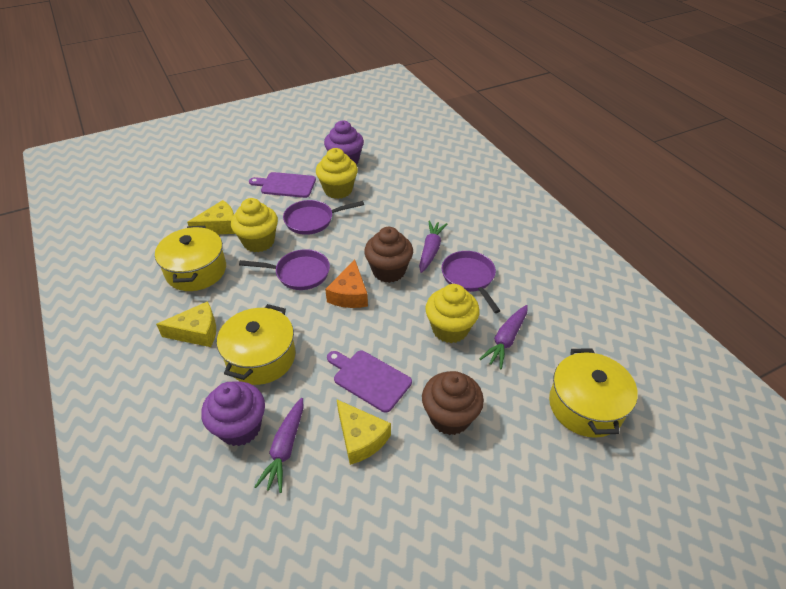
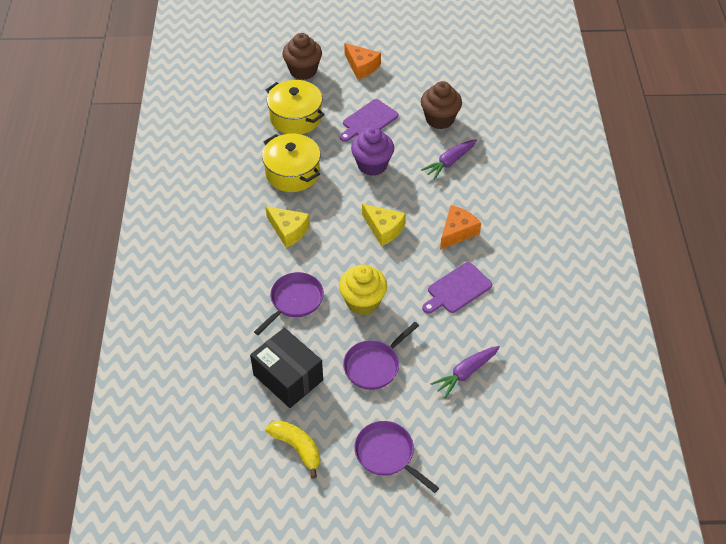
black box: none = 0 -> [250,328,323,408] = 1
orange cheese: [325,260,368,308] = 1 -> [344,43,381,79] [440,205,481,250] = 2
purple carrot: [254,398,304,493] [419,220,447,273] [480,305,528,369] = 3 -> [421,139,477,180] [430,346,500,398] = 2
purple cupcake: [201,381,265,446] [324,120,364,165] = 2 -> [351,127,394,176] = 1
yellow banana: none = 0 -> [266,421,320,479] = 1
yellow cheese: [156,301,216,347] [187,200,235,234] [337,400,391,465] = 3 -> [265,206,310,248] [362,204,406,246] = 2
yellow cupcake: [231,198,278,252] [316,148,358,199] [425,284,480,343] = 3 -> [339,264,387,316] = 1
yellow pot: [155,226,226,291] [217,304,295,385] [549,348,638,438] = 3 -> [262,134,320,192] [266,80,325,134] = 2

